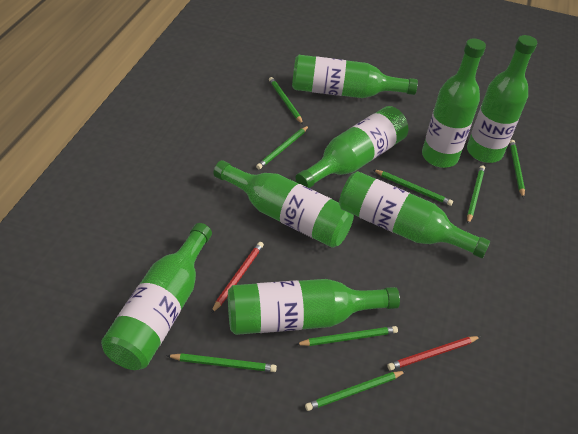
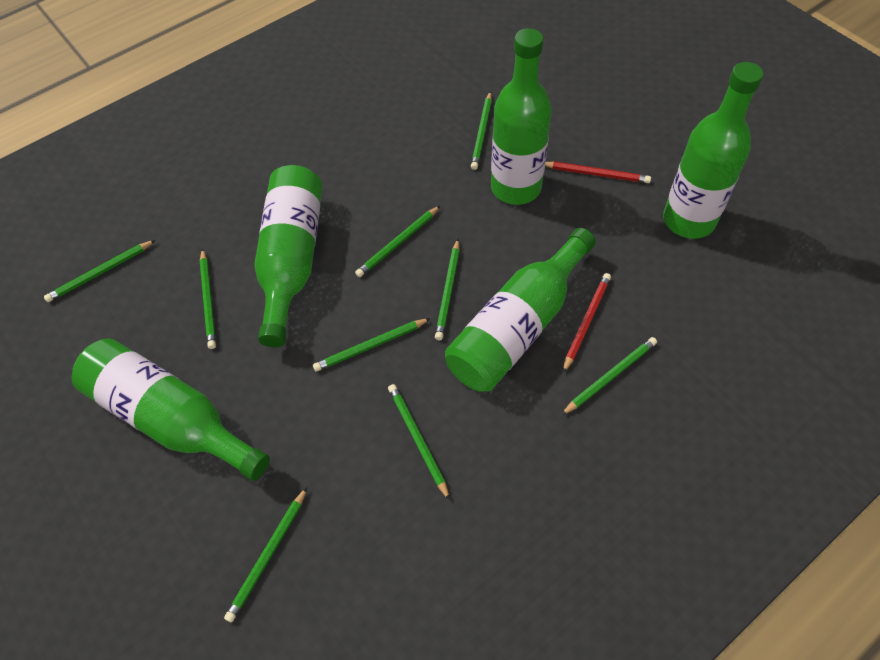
green bottle: [101,223,212,370] [213,160,354,248] [228,279,400,335] [292,55,418,98] [295,106,408,188] [339,171,490,258] [422,39,486,168] [467,35,537,163] = 8 -> [72,338,270,481] [254,165,323,347] [445,228,596,392] [491,28,552,205] [663,62,763,239] = 5
green pencil: [166,353,277,372] [256,126,309,169] [269,77,303,124] [295,326,398,346] [305,371,406,411] [373,169,453,206] [467,165,485,224] [510,140,525,198] = 8 -> [44,240,155,302] [200,249,216,349] [224,487,307,622] [313,318,431,372] [355,206,440,277] [388,384,450,501] [435,239,460,340] [471,91,492,170] [561,337,657,415] = 9

